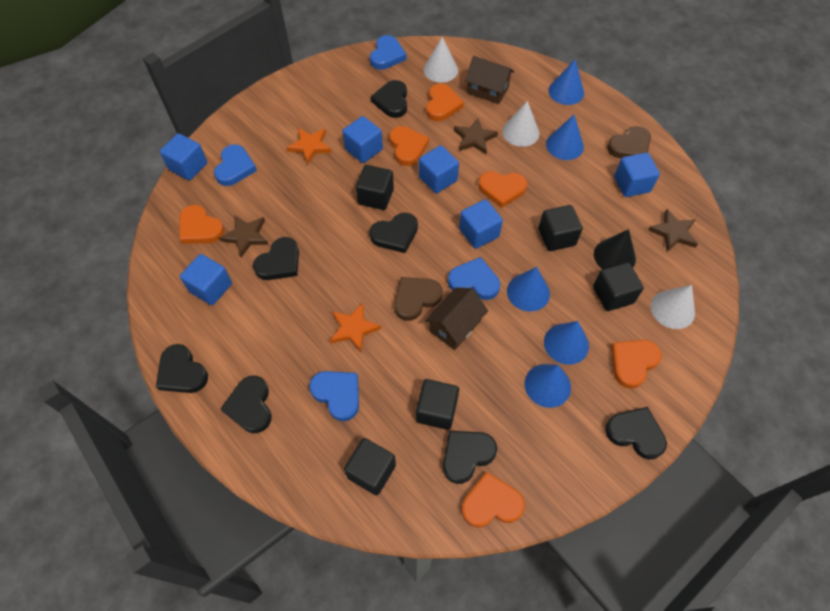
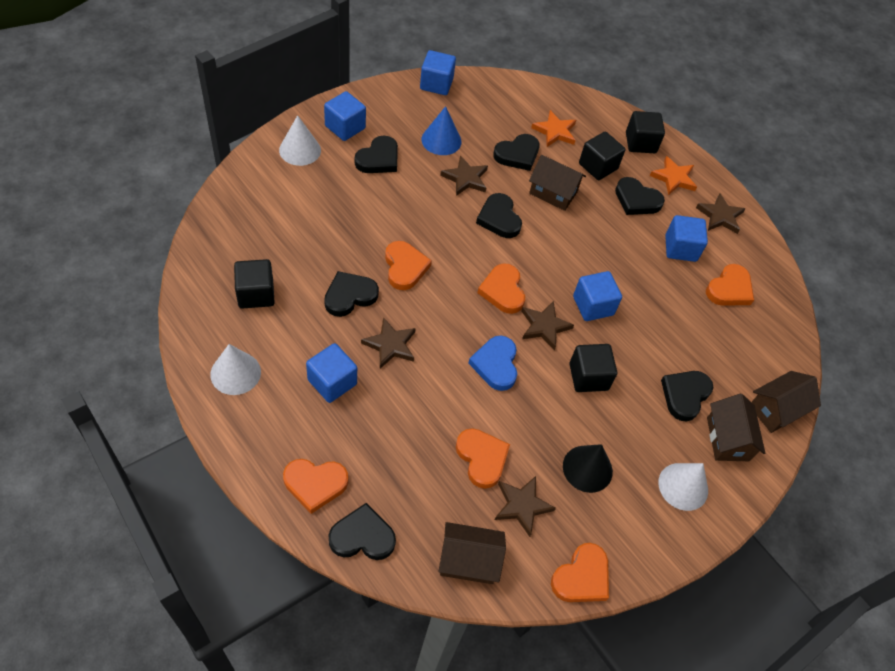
black cube: [344,438,396,495] [356,165,394,210] [416,379,459,430] [538,205,583,251] [593,262,644,311] = 5 -> [234,259,275,309] [569,344,617,392] [579,132,625,180] [626,111,665,153] = 4
blue cone: [507,267,550,312] [524,364,571,408] [544,321,589,365] [546,114,584,160] [548,60,584,105] = 5 -> [421,106,461,155] = 1
blue cube: [160,133,207,181] [180,254,232,305] [342,116,383,163] [419,145,459,194] [459,199,503,249] [614,153,660,197] = 6 -> [306,343,357,403] [324,91,366,141] [420,50,456,95] [573,271,622,321] [665,215,708,262] = 5
blue heart: [214,144,257,186] [309,371,359,421] [370,35,407,70] [448,257,500,300] = 4 -> [468,336,517,391] = 1
brown heart: [394,277,443,321] [607,126,651,158] = 2 -> none = 0
brown house: [425,287,488,350] [465,56,514,104] = 2 -> [438,522,506,584] [529,155,586,211] [707,394,765,461] [752,371,821,433] = 4
brown star: [219,215,269,257] [454,118,498,154] [648,209,698,252] = 3 -> [361,317,416,369] [440,155,488,196] [495,476,556,537] [522,301,574,351] [696,193,745,234] = 5

